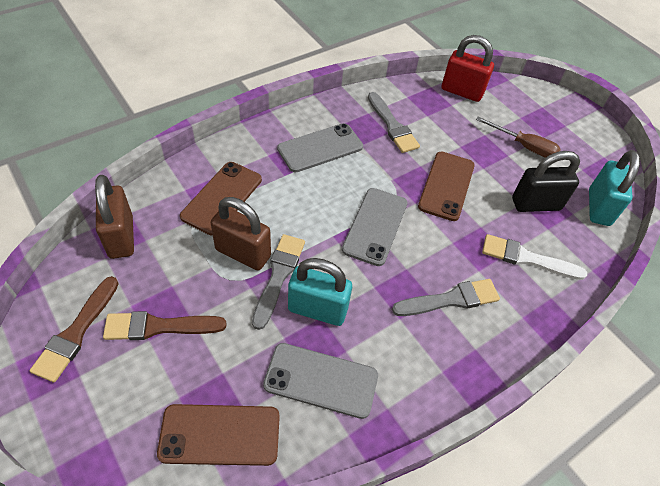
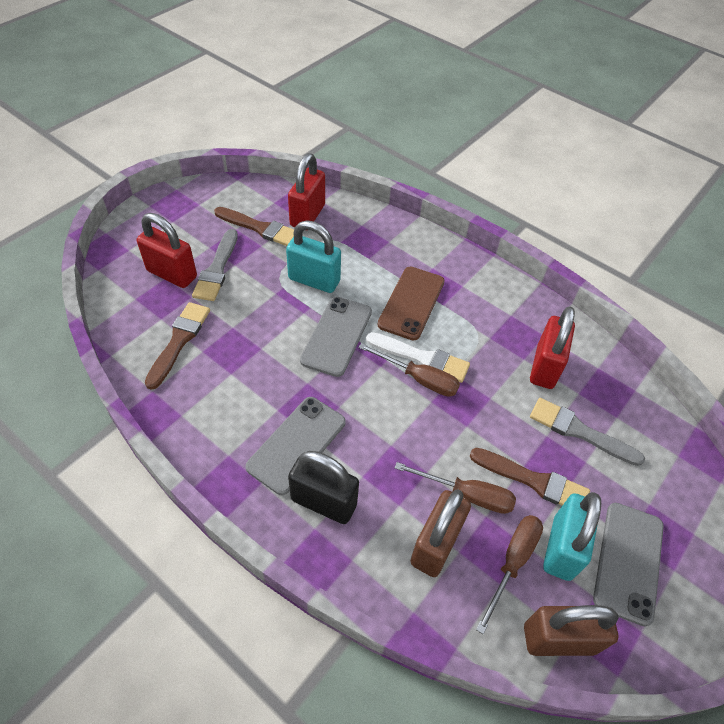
brown brush: [30,276,119,382] [103,311,226,340] = 2 -> [145,302,210,390] [214,207,294,246] [470,448,590,506] = 3
brown phone: [157,404,280,466] [180,162,262,236] [418,152,475,221] = 3 -> [377,266,445,341] = 1
brown screwdriver: [476,117,561,158] = 1 -> [359,343,460,397] [395,462,516,514] [476,515,543,634] = 3
grey brush: [252,234,305,330] [368,92,420,153] [392,279,500,316] = 3 -> [192,229,238,301] [530,398,645,466] = 2
red padlock: [442,35,494,102] = 1 -> [137,213,197,288] [288,153,325,227] [530,306,575,389] = 3

